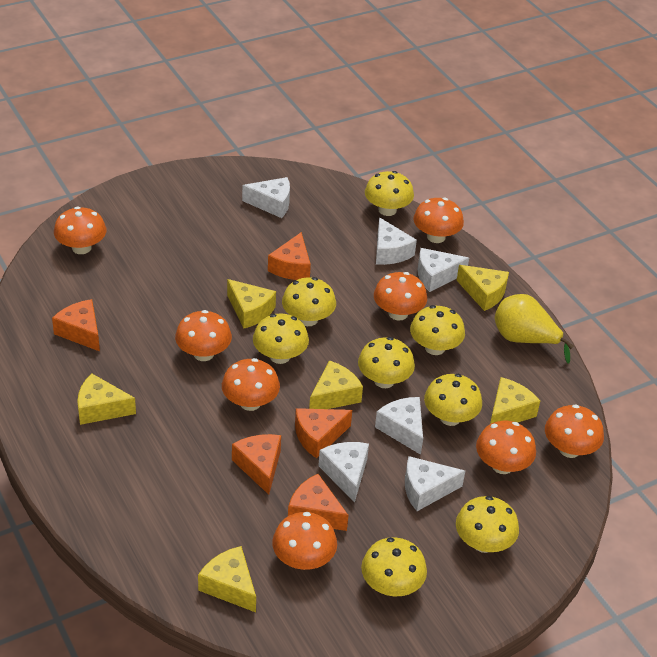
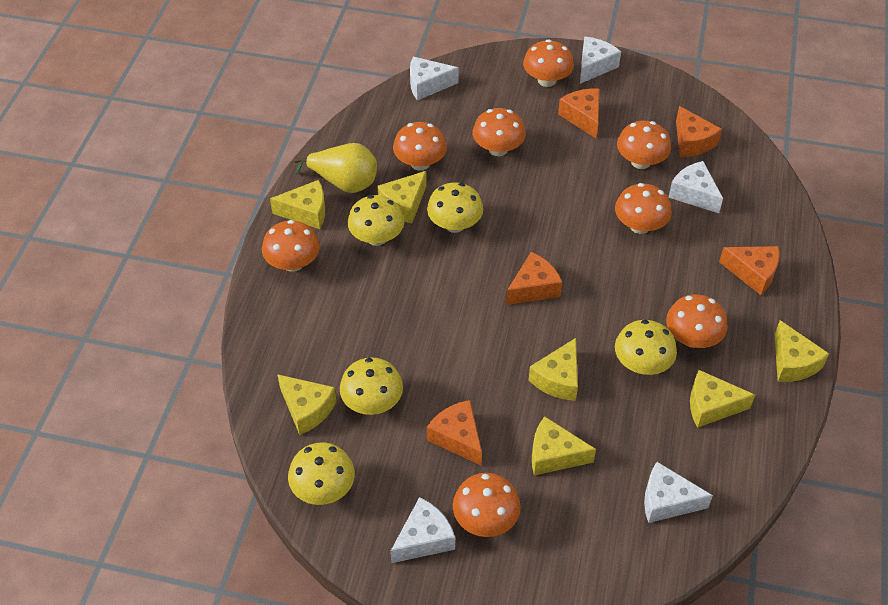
white cheese: [242,177,290,218] [318,442,369,503] [375,397,423,455] [376,217,417,265] [405,456,465,511] [418,248,469,292] = 6 -> [390,497,455,563] [410,57,459,101] [580,37,621,84] [644,462,713,523] [668,161,723,213] = 5
yellow cheese: [77,374,136,425] [198,546,256,612] [227,279,276,329] [309,360,363,409] [457,265,509,311] [490,377,540,424] = 6 -> [270,180,325,229] [277,374,336,435] [377,171,427,223] [529,338,578,401] [532,416,596,475] [690,370,755,428] [774,320,829,382] = 7
yellow mushroom: [253,313,309,364] [282,277,336,326] [358,337,415,388] [361,537,427,596] [365,171,414,216] [410,305,465,355] [424,374,482,426] [456,496,519,553] = 8 -> [288,442,355,505] [340,357,403,415] [348,195,404,246] [427,182,483,233] [615,320,677,375] = 5

